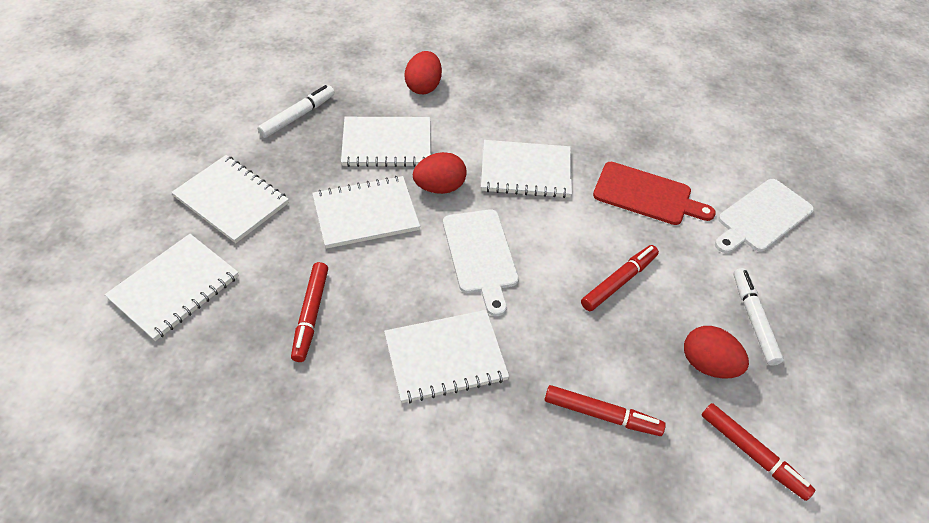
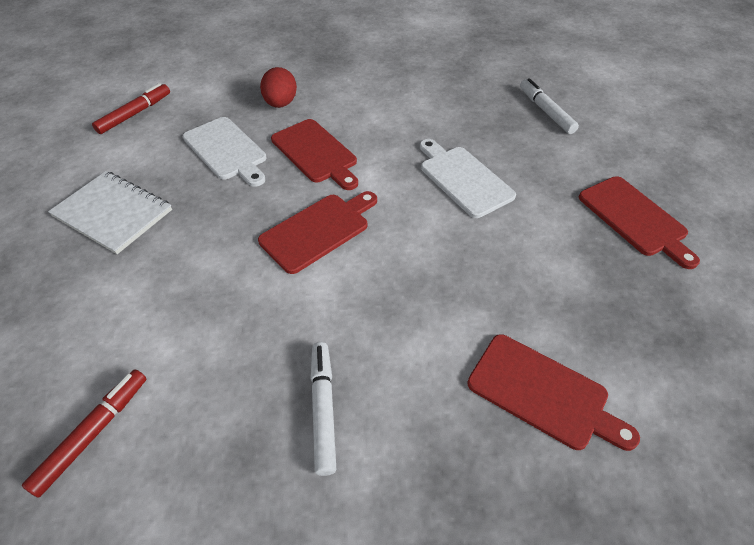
red cutting board: [593,162,716,225] = 1 -> [258,191,377,274] [271,119,358,190] [467,334,640,451] [579,176,700,269] = 4
red egg: [404,51,442,94] [413,152,467,194] [684,326,749,378] = 3 -> [260,67,297,108] = 1
red marker: [291,262,328,362] [545,385,666,436] [581,245,659,311] [702,403,815,501] = 4 -> [22,369,147,498] [92,83,170,134] = 2
white notebook: [105,234,239,341] [171,155,289,243] [312,176,420,249] [341,117,431,167] [384,310,509,403] [481,140,572,198] = 6 -> [48,171,172,254] = 1

